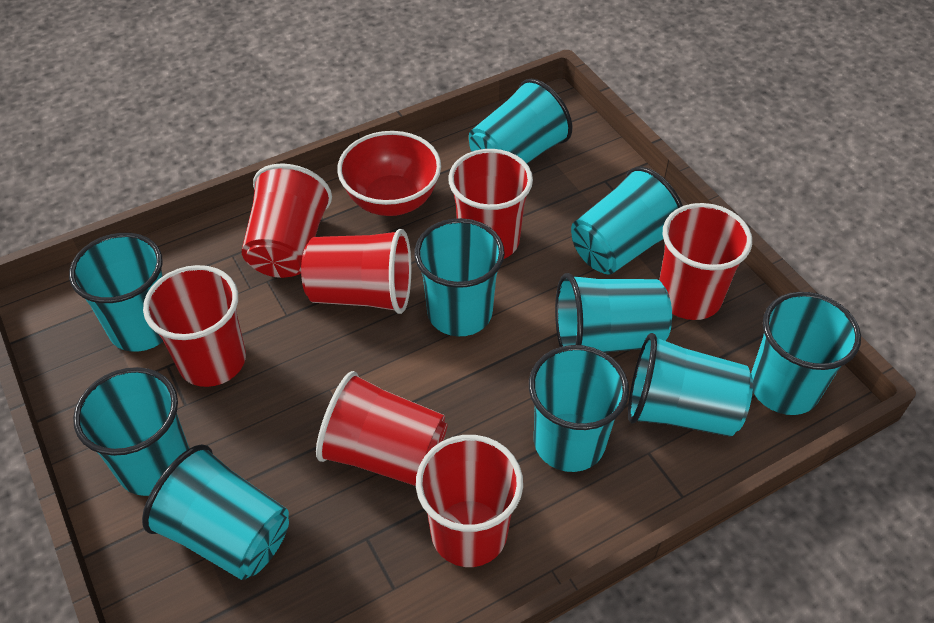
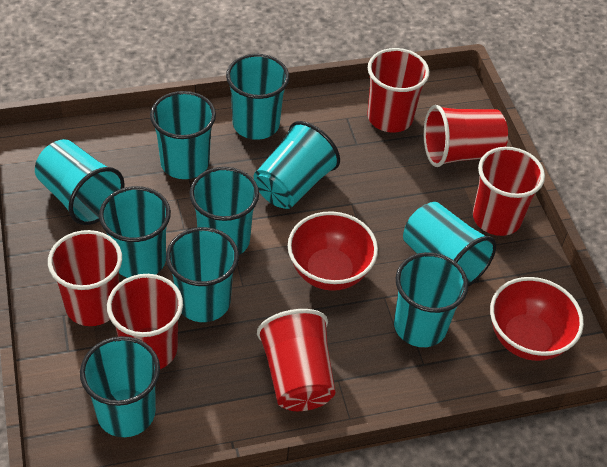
red bowl: [337,131,441,216] = 1 -> [288,211,378,291] [490,277,584,361] = 2
red cup: [143,265,246,387] [242,163,332,278] [301,229,411,314] [316,371,447,486] [416,435,523,567] [448,149,533,259] [659,203,752,320] = 7 -> [48,230,122,326] [107,274,183,369] [257,309,335,411] [367,48,429,133] [424,105,508,167] [473,147,545,236] = 6

